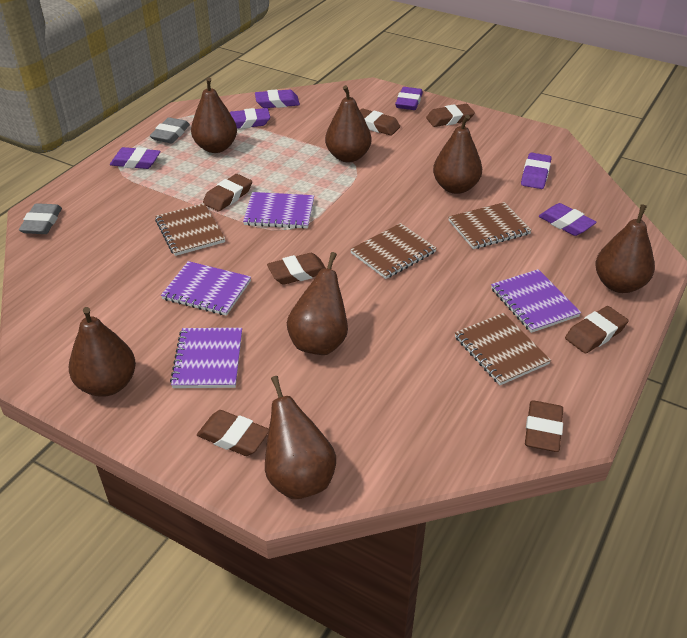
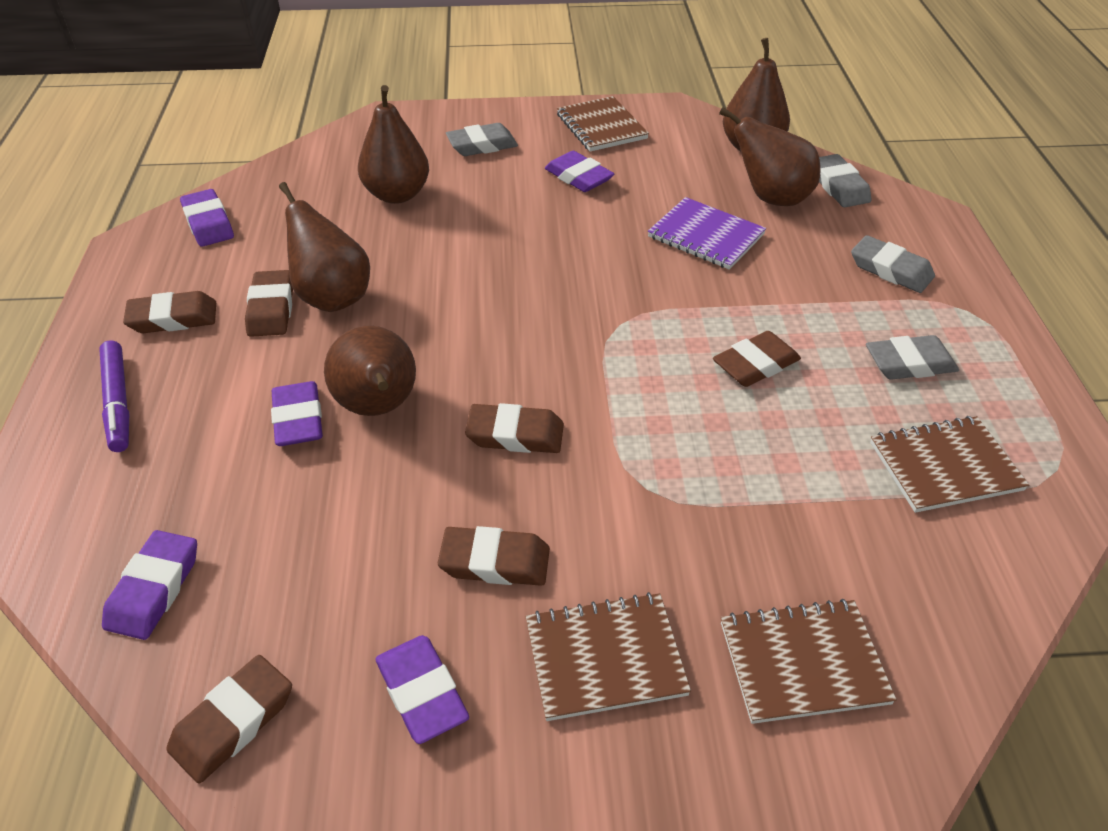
brown eraser: [197,410,269,456] [203,174,252,211] [267,253,326,285] [360,108,400,136] [426,104,475,127] [525,400,563,452] [565,306,628,353] = 7 -> [123,291,216,333] [166,655,292,784] [245,270,293,337] [438,526,550,586] [465,403,564,453] [713,331,801,387] = 6
brown pear: [69,307,136,397] [191,77,237,153] [265,376,336,499] [287,252,348,355] [325,85,371,162] [433,115,482,194] [595,204,655,293] = 7 -> [279,182,370,312] [324,326,416,416] [358,85,429,204] [719,107,820,206] [723,38,790,151] = 5
grey eraser: [19,203,62,234] [150,117,190,143] = 2 -> [446,123,518,156] [819,154,871,207] [851,235,935,293] [866,335,959,380] = 4
purple eraser: [110,147,161,169] [230,108,270,129] [255,90,300,108] [395,87,423,110] [521,153,551,189] [539,203,597,236] = 6 -> [102,530,197,640] [180,189,234,247] [271,381,323,446] [375,635,469,744] [545,151,614,192] = 5
purple marker: none = 0 -> [99,340,129,452] = 1
purple notebook: [161,261,251,316] [170,328,242,388] [243,192,314,229] [491,269,581,333] = 4 -> [648,197,766,270] = 1

